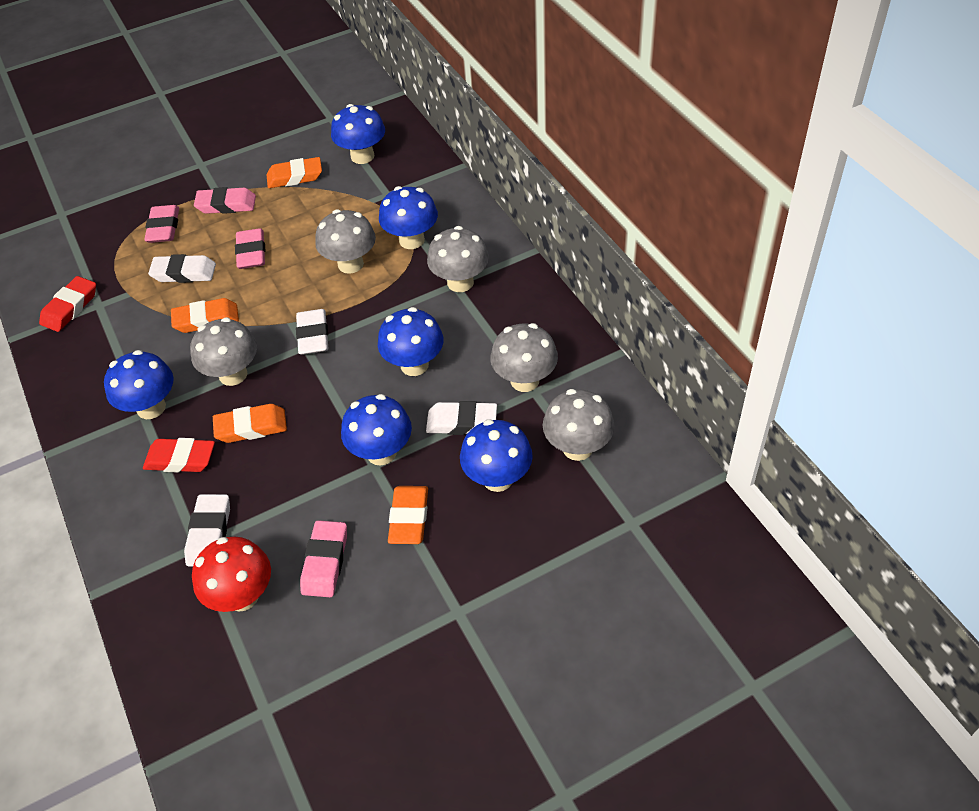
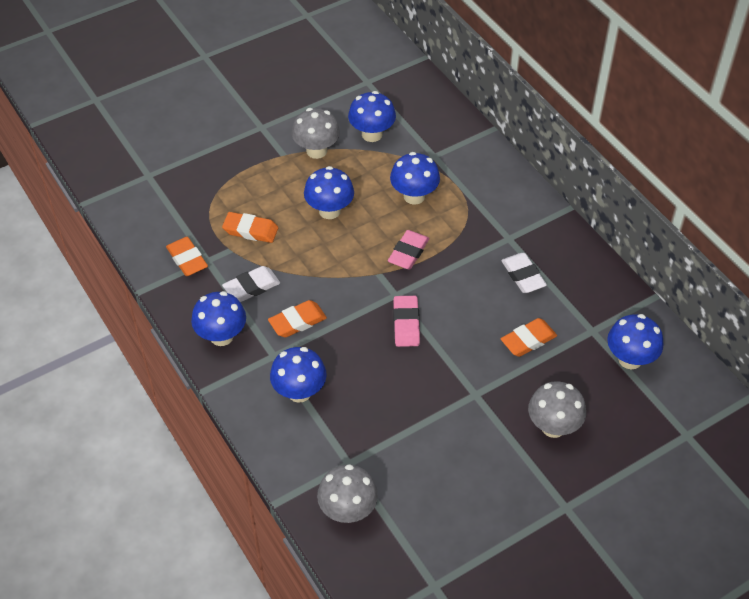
grey mushroom: [190,317,257,386] [315,209,376,274] [427,226,489,292] [490,323,558,392] [543,389,614,461] = 5 -> [292,108,340,159] [317,464,378,523] [528,381,586,438] = 3
pink eraser: [144,205,179,243] [194,187,256,214] [235,228,265,269] [300,520,347,597] = 4 -> [388,230,429,269] [393,296,420,347] = 2
red eraser: [39,276,96,332] [143,438,215,473] = 2 -> none = 0
red mushroom: [192,537,271,612] = 1 -> none = 0
white eraser: [148,254,216,283] [184,494,230,567] [296,309,329,355] [426,401,497,435] = 4 -> [222,266,280,302] [501,253,547,293] = 2

